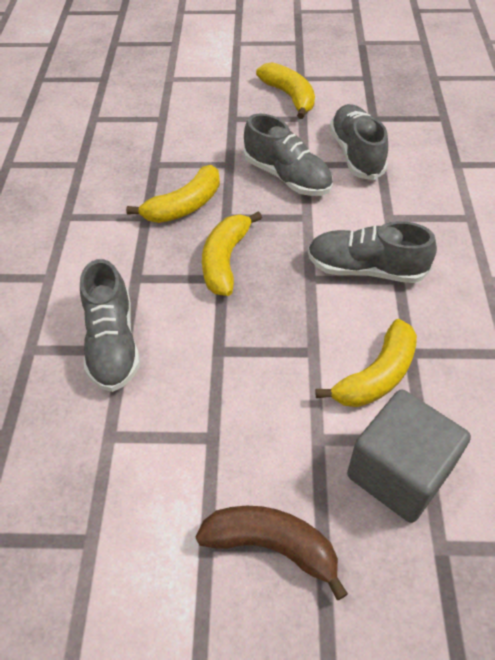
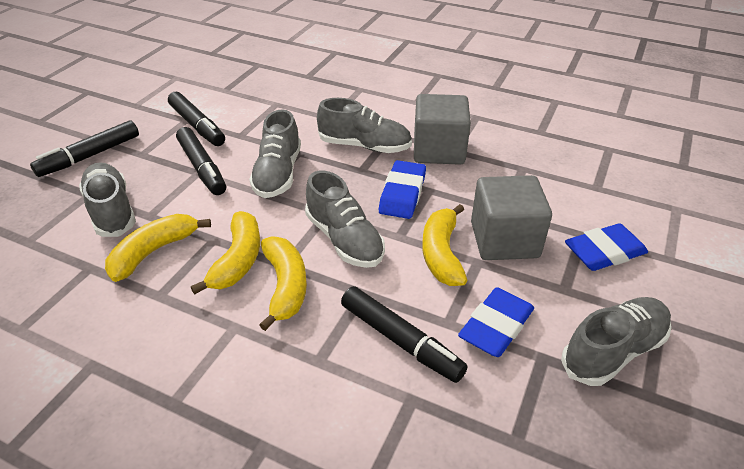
black marker: none = 0 -> [30,120,139,177] [168,92,225,146] [176,127,226,195] [341,286,468,383] = 4
blue eraser: none = 0 -> [379,160,426,219] [458,287,534,357] [565,223,648,271] = 3
brown banana: [196,506,348,600] = 1 -> none = 0
grey cube: [347,389,471,523] = 1 -> [414,94,471,165] [471,175,552,260] = 2
grey shoe: [80,259,140,392] [244,113,333,196] [308,221,437,283] [329,104,388,180] = 4 -> [79,162,136,237] [249,109,301,198] [305,170,385,268] [317,98,412,153] [561,297,672,386] = 5

